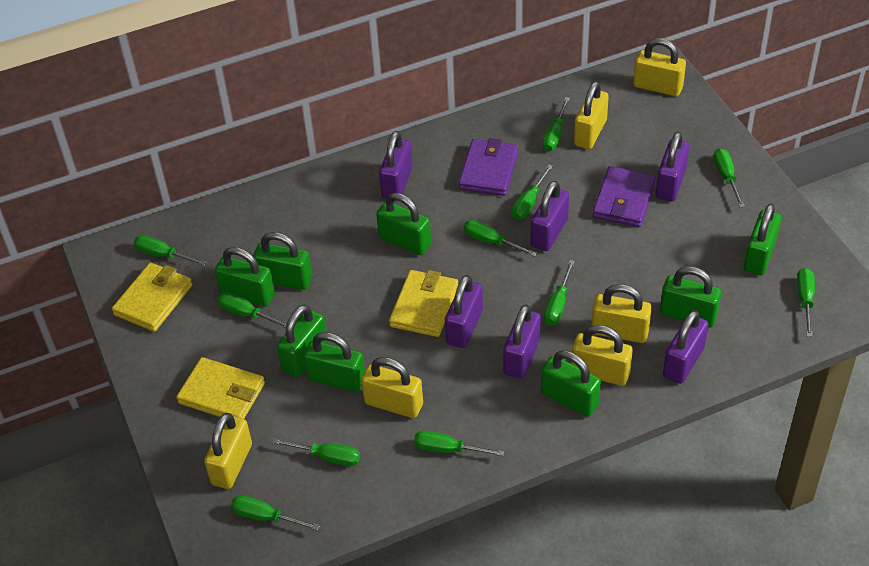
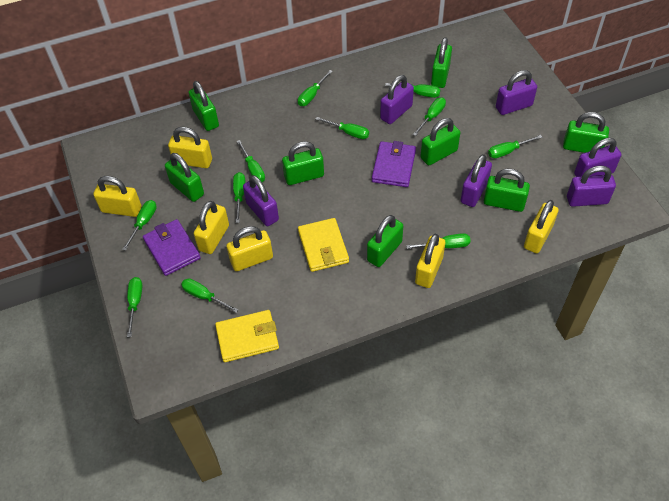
yellow wallet: [112,263,192,332] [176,357,265,419] [389,270,458,337] = 3 -> [215,310,279,362] [298,218,349,272] = 2

